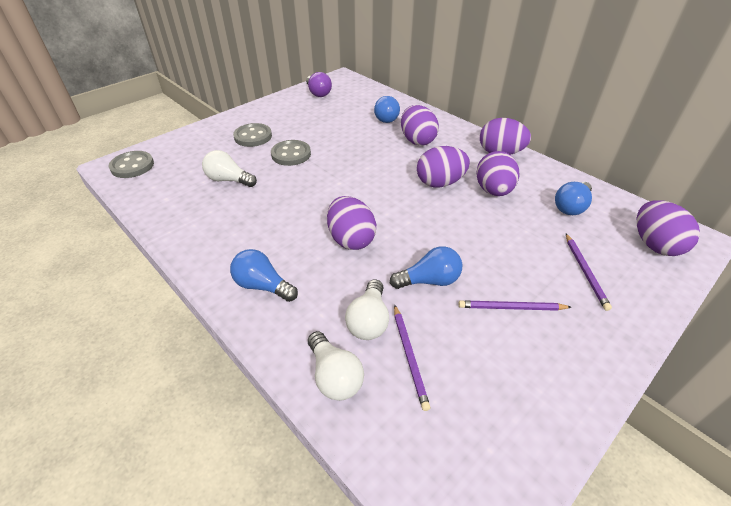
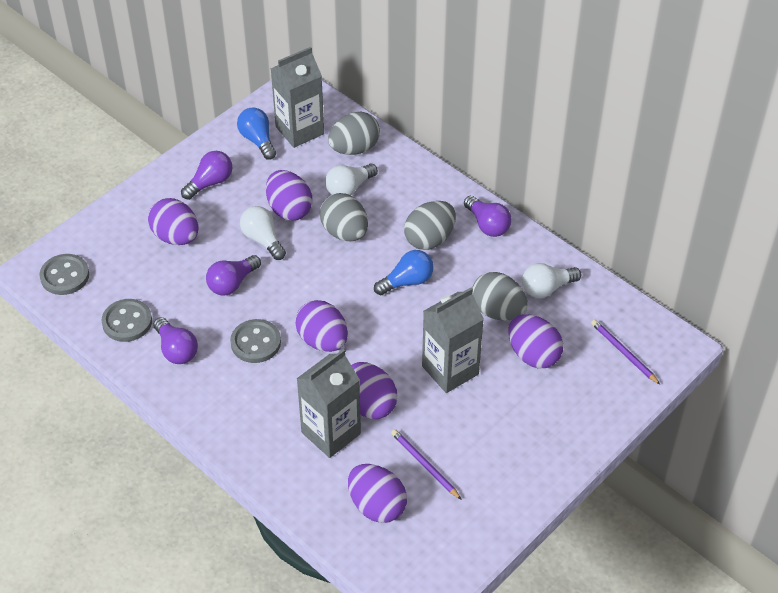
blue light bulb: [230,249,298,302] [374,96,400,123] [390,247,462,289] [555,182,592,215] = 4 -> [237,108,276,160] [374,250,434,295] = 2
grey carton: none = 0 -> [271,47,324,148] [297,349,361,458] [422,287,484,393] = 3
grey egg: none = 0 -> [320,193,368,241] [328,111,380,155] [404,201,456,250] [472,272,528,321] = 4
purple light bulb: [306,72,332,97] = 1 -> [153,317,198,364] [181,151,232,200] [206,255,261,296] [464,196,511,237] = 4
purple pencil: [394,305,431,411] [458,300,571,311] [566,234,612,311] = 3 -> [391,429,462,500] [591,319,660,385] = 2

